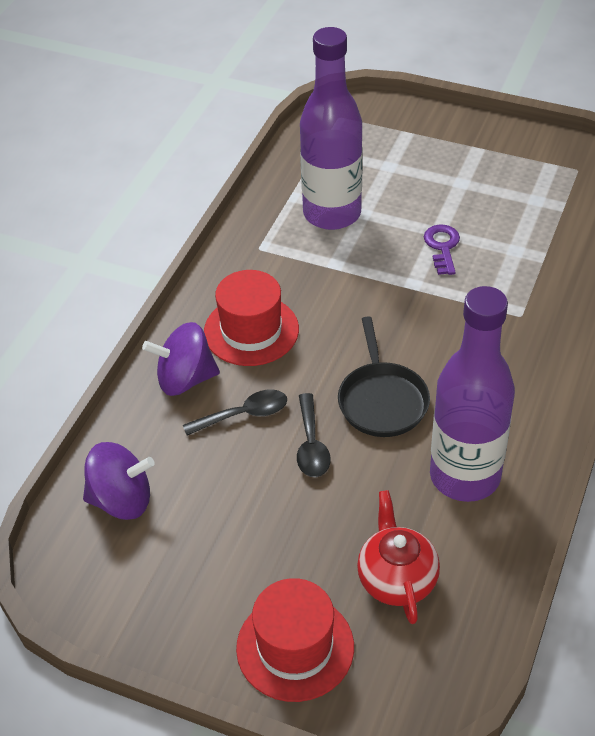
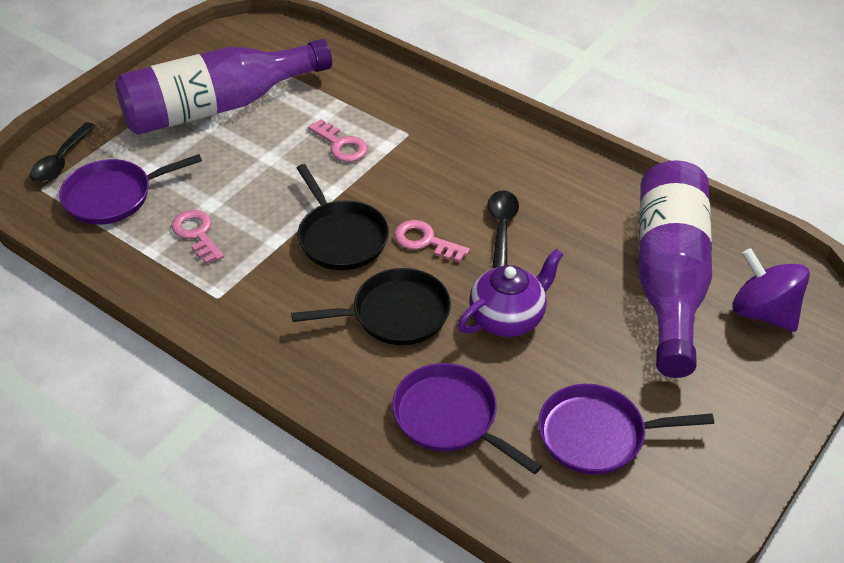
black pan: [338,316,430,437] = 1 -> [291,268,451,345] [297,164,389,270] = 2
pink key: none = 0 -> [171,210,224,264] [308,119,368,162] [394,220,470,262] = 3
purple key: [424,225,460,275] = 1 -> none = 0
purple pan: none = 0 -> [59,154,202,225] [392,363,542,474] [538,384,714,475] = 3
purple spinning top: [83,442,155,520] [142,322,220,396] = 2 -> [732,248,810,332] = 1
purple teapot: none = 0 -> [458,249,563,337] = 1
red hat: [204,270,299,366] [236,578,354,702] = 2 -> none = 0
red teapot: [357,490,440,624] = 1 -> none = 0

